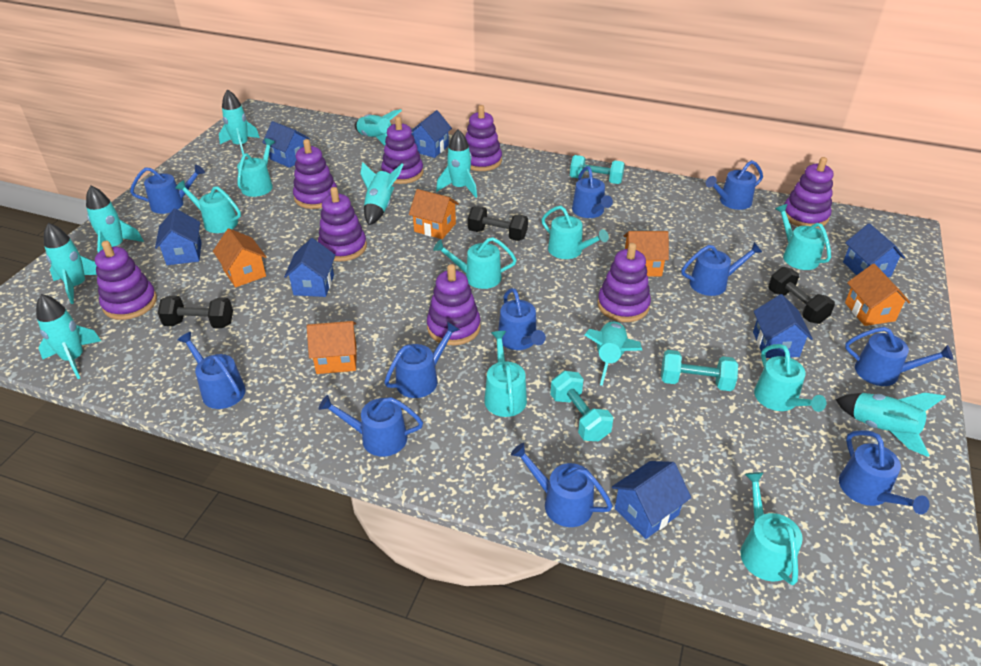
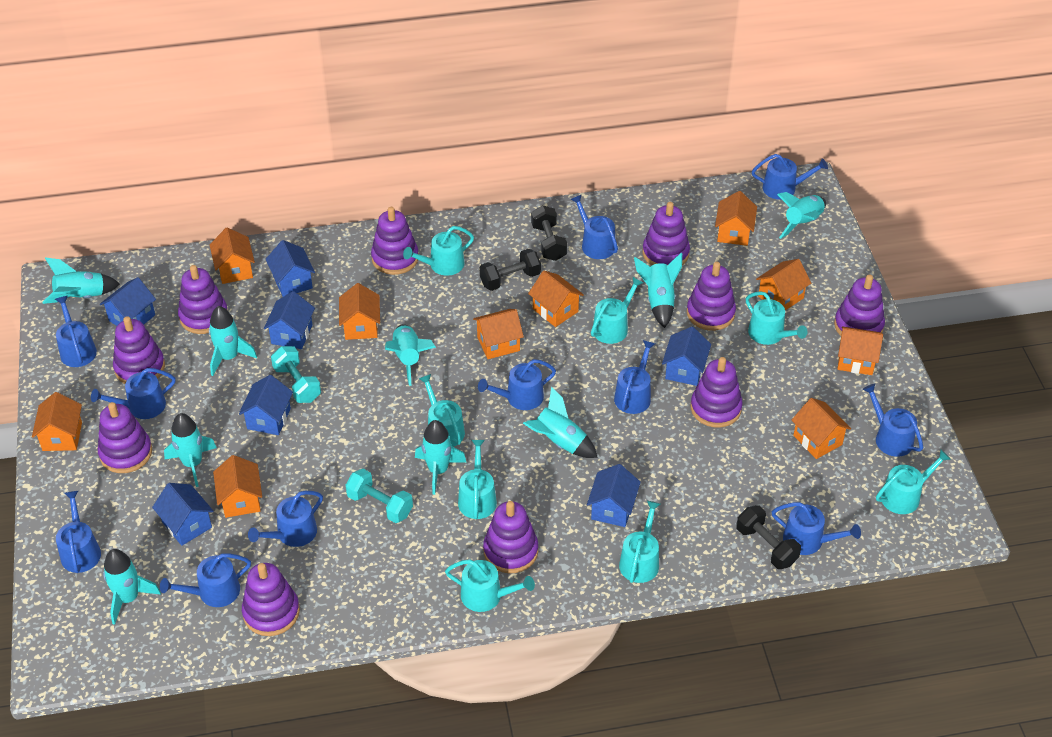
orange house: [213,228,266,288] [307,321,357,374] [409,189,459,239] [624,231,669,276] [845,264,911,326] = 5 -> [32,392,82,451] [210,228,255,284] [213,455,262,518] [339,283,380,340] [473,309,524,359] [528,271,584,327] [715,191,757,246] [756,259,811,311] [792,398,851,459] [838,326,883,375] = 10
purple stacking toy: [95,241,157,320] [293,139,337,209] [318,187,367,261] [381,116,424,184] [427,264,481,345] [465,105,502,171] [597,243,651,322] [784,157,834,228] = 8 -> [98,402,152,473] [113,316,165,384] [178,265,228,334] [242,563,300,636] [371,207,418,275] [483,501,538,573] [643,202,690,266] [687,262,736,331] [691,357,743,428] [834,274,885,336] = 10
turquoise dumbbell: [550,371,613,441] [570,155,625,184] [661,350,738,391] = 3 -> [271,346,321,403] [345,469,413,523] = 2

